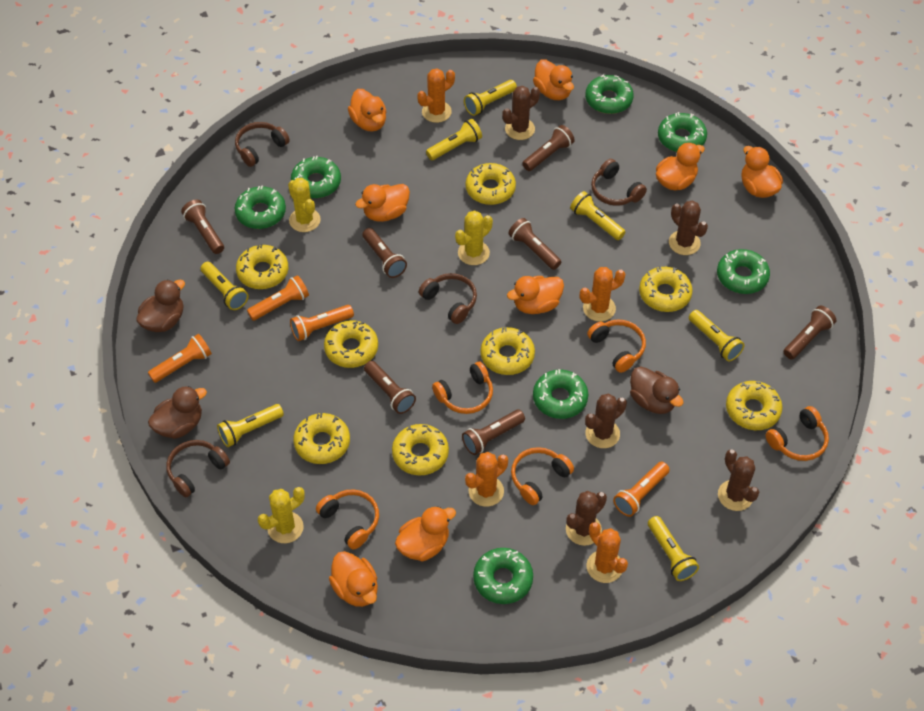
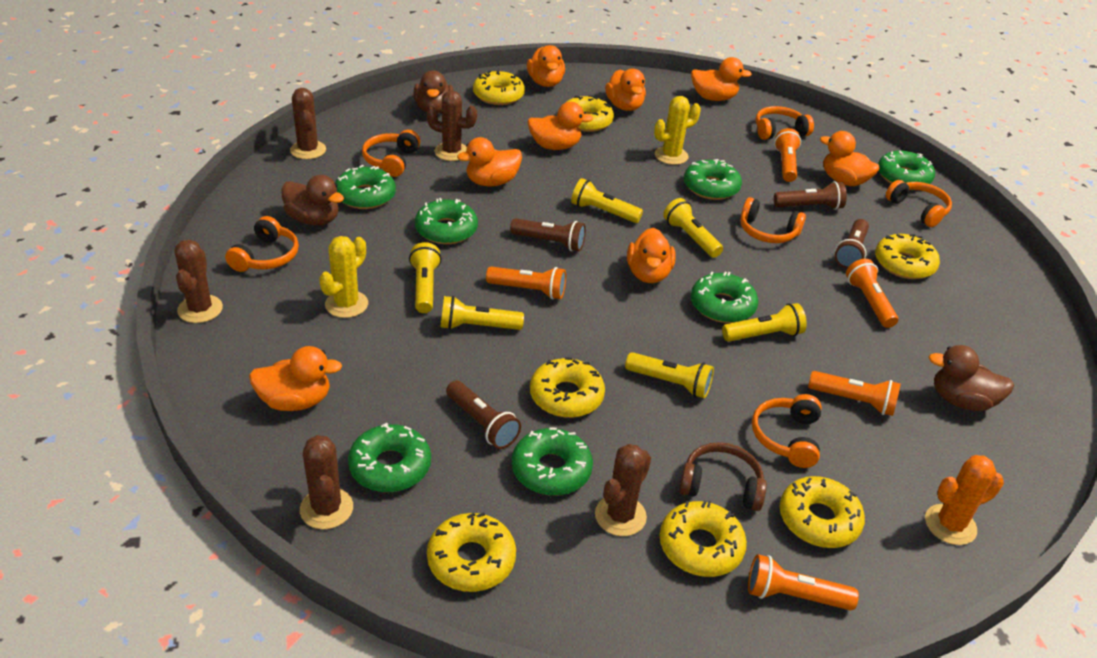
brown flashlight: [181,199,224,254] [362,228,407,278] [364,361,416,414] [462,410,525,455] [508,218,561,270] [522,125,575,171] [783,306,836,359] = 7 -> [446,381,521,449] [510,218,586,251] [774,181,847,210] [835,219,869,269] = 4
brown headphones: [166,440,230,497] [235,122,290,167] [419,273,477,324] [591,159,647,206] = 4 -> [679,442,767,511] = 1
orange cactus: [417,68,455,123] [465,452,508,507] [580,267,625,322] [587,522,628,583] = 4 -> [925,455,1004,545] = 1
orange flashlight: [148,334,212,383] [247,275,309,321] [290,305,354,341] [613,462,670,517] = 4 -> [486,267,566,299] [748,554,859,610] [774,128,801,182] [808,371,901,416] [846,259,898,328] = 5
orange headphones: [316,489,379,550] [432,362,493,414] [511,447,574,505] [587,319,646,373] [766,406,829,461] = 5 -> [225,216,299,272] [362,130,420,177] [740,197,806,243] [752,394,821,468] [756,106,814,140] [886,180,952,227] = 6
yellow cactus: [258,487,305,543] [288,178,321,232] [455,210,493,265] = 3 -> [319,236,368,318] [654,96,701,165] = 2
yellow donut: [236,244,288,289] [293,413,350,464] [324,320,378,368] [392,424,449,476] [466,163,516,205] [481,327,535,375] [639,266,693,312] [726,381,782,430] = 8 -> [427,512,516,592] [473,71,525,105] [530,357,605,418] [565,95,614,132] [660,501,747,577] [780,476,865,548] [875,234,940,279] = 7
yellow flashlight: [201,262,249,310] [217,404,284,447] [426,119,482,160] [464,80,517,116] [570,191,625,240] [648,516,699,581] [689,310,744,361] = 7 -> [409,242,441,313] [441,296,524,330] [571,178,643,223] [625,352,714,398] [663,198,723,258] [722,303,807,342] = 6

